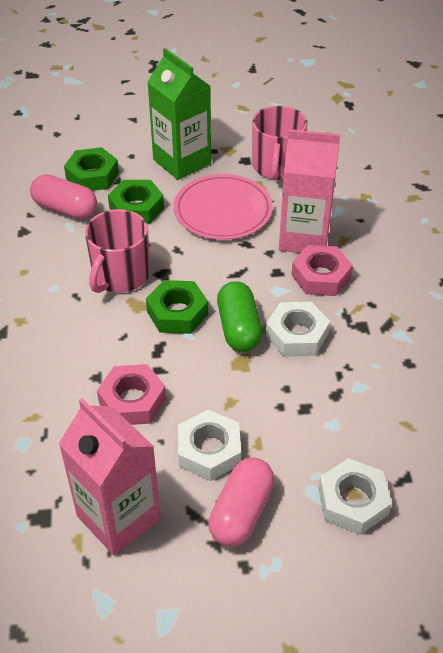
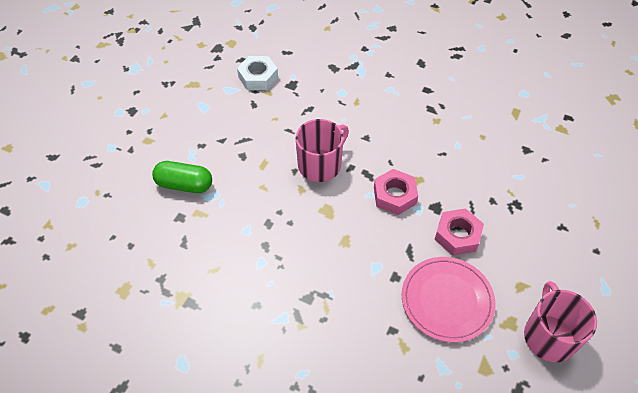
green carton: [147,48,211,180] = 1 -> none = 0
green nut: [64,147,119,191] [108,180,164,224] [146,280,208,334] = 3 -> none = 0
pink capsule: [30,174,97,219] [208,457,274,547] = 2 -> none = 0
pink carton: [59,398,161,555] [279,129,340,253] = 2 -> none = 0
white nut: [178,410,241,481] [266,302,330,357] [318,458,392,535] = 3 -> [237,56,278,90] = 1

